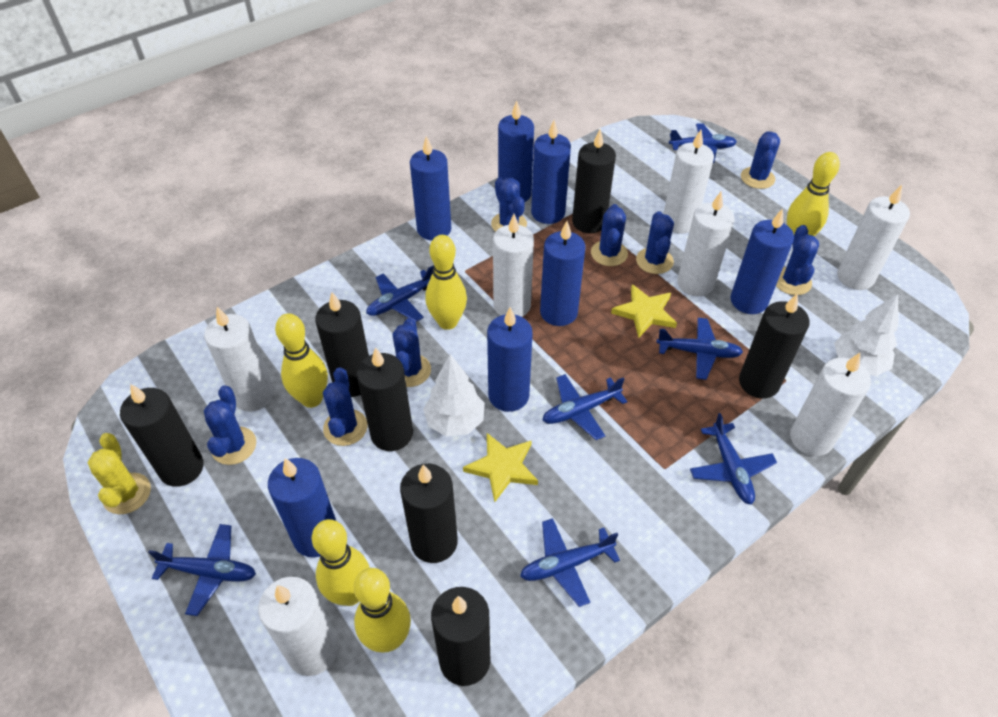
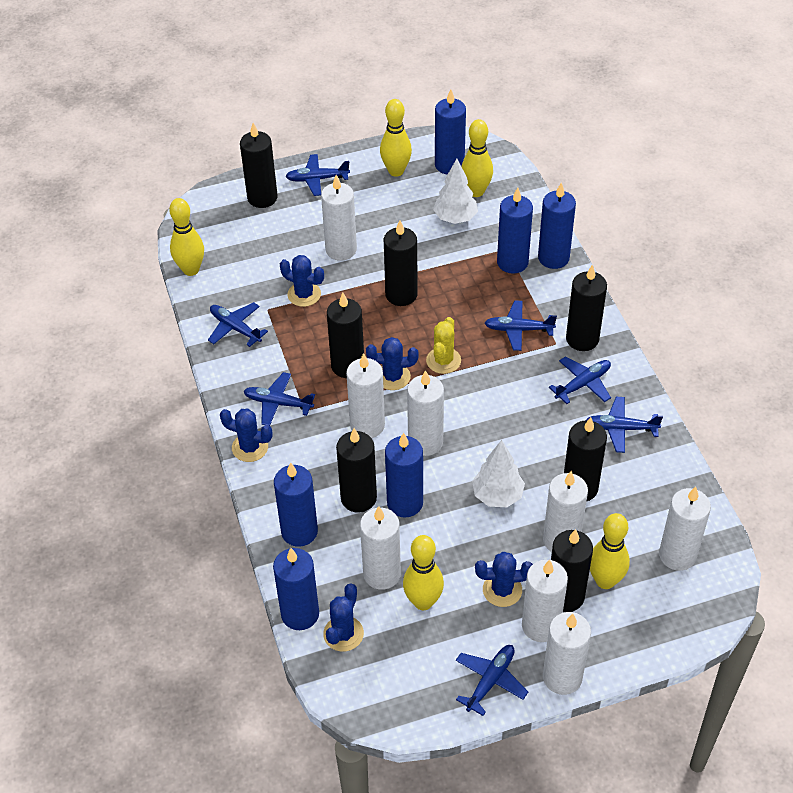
blue cactus: [204,385,256,465] [323,367,368,446] [392,318,431,387] [491,177,527,232] [591,204,628,266] [636,211,674,274] [741,131,780,189] [776,225,819,295] = 8 -> [220,408,273,462] [280,255,324,307] [323,583,364,652] [366,337,418,390] [475,552,533,607] = 5
blue candle: [268,458,336,557] [410,136,451,240] [487,307,533,412] [498,101,534,202] [531,120,571,224] [540,221,586,326] [731,208,794,314] = 7 -> [273,548,319,630] [274,462,318,547] [385,433,423,518] [435,89,466,174] [497,188,533,274] [538,182,576,269] = 6
white candle: [204,307,274,412] [258,577,338,676] [493,214,534,317] [663,130,714,234] [677,191,734,297] [790,353,871,456] [837,185,910,290] = 7 -> [321,175,357,261] [346,353,385,438] [360,506,401,590] [407,370,444,456] [522,559,568,642] [543,471,588,552] [543,612,591,695] [659,486,711,571] = 8
yellow star: [463,433,538,502] [611,284,677,338] = 2 -> none = 0

